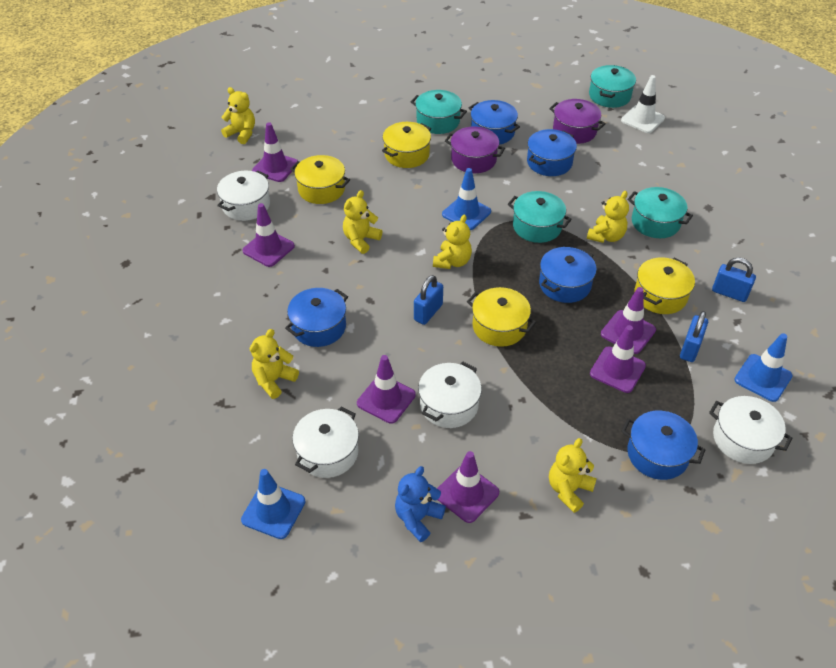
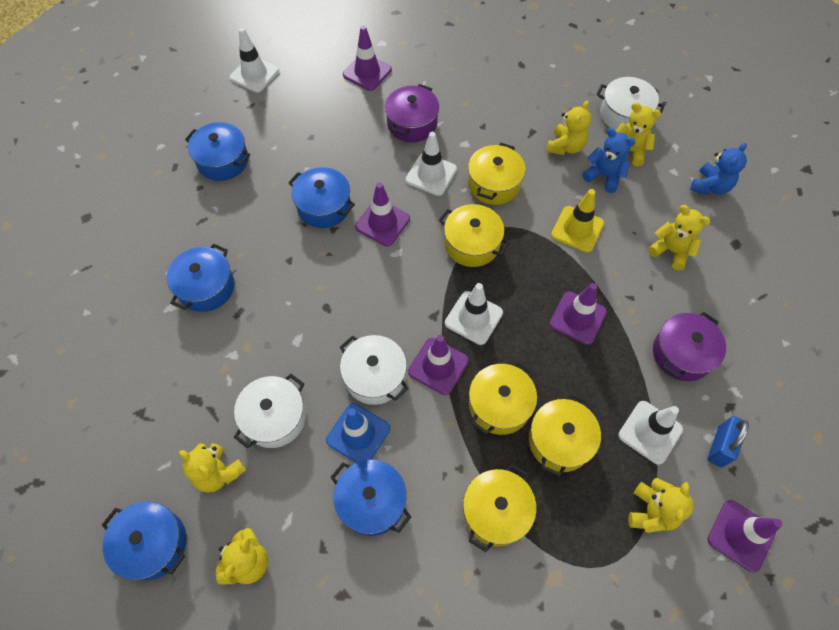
blue padlock: [414,275,443,325] [680,311,708,362] [712,258,756,302] = 3 -> [707,416,749,467] = 1
blue teddy bear: [395,466,446,542] = 1 -> [582,128,636,193] [690,143,747,195] = 2
blue traffic cone: [241,469,305,539] [442,168,491,230] [734,333,793,402] = 3 -> [326,403,390,463] = 1
purple traffic cone: [243,203,295,267] [252,122,298,182] [357,355,416,424] [437,451,499,523] [590,325,646,393] [601,287,656,354] = 6 -> [343,25,392,91] [355,182,410,246] [408,335,469,395] [550,283,607,345] [708,500,782,572] = 5
turquoise pot: [411,90,467,134] [508,191,572,243] [589,65,636,108] [628,187,693,238] = 4 -> none = 0
white pot: [217,171,270,221] [292,407,359,478] [418,362,482,428] [709,396,793,464] = 4 -> [234,374,306,449] [340,335,409,405] [596,77,665,131] = 3
white traffic cone: [621,75,665,133] = 1 -> [230,28,279,93] [405,132,457,196] [445,283,503,345] [618,401,683,465] = 4
yellow pot: [290,155,350,204] [382,122,431,168] [467,287,536,347] [635,257,695,314] = 4 -> [439,204,510,267] [463,464,537,552] [468,143,526,205] [469,361,537,435] [529,393,601,477] = 5
yellow traffic cone: none = 0 -> [551,189,604,253] = 1

